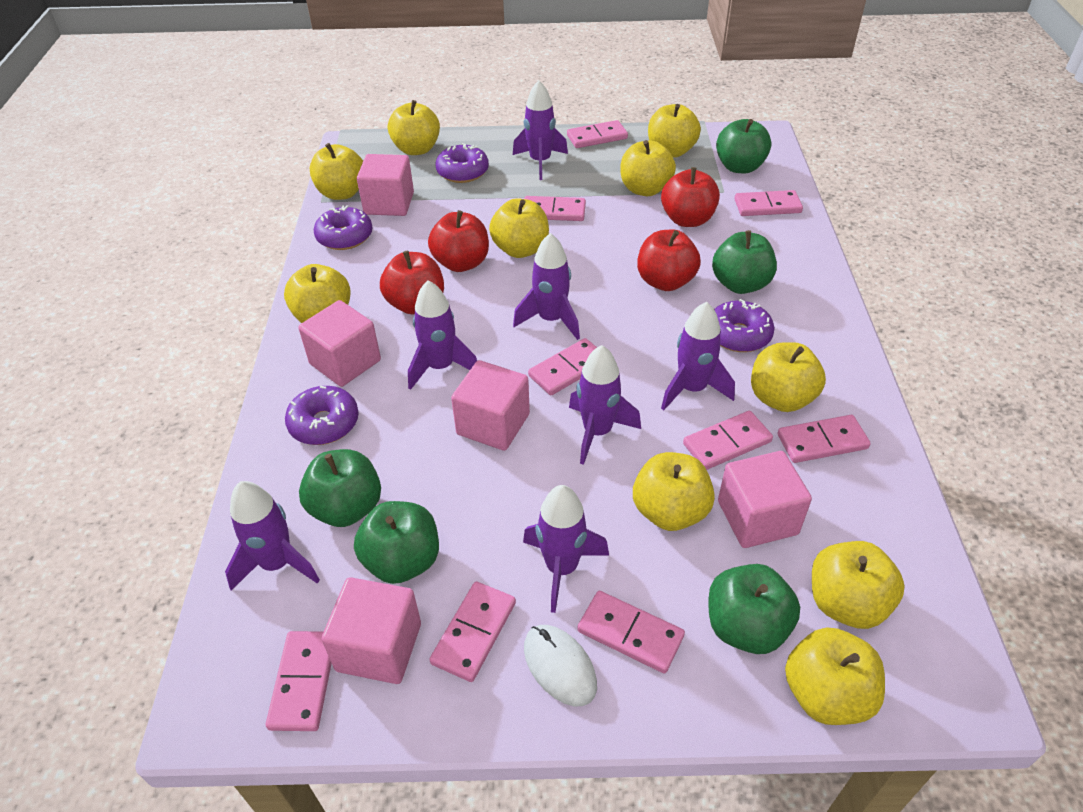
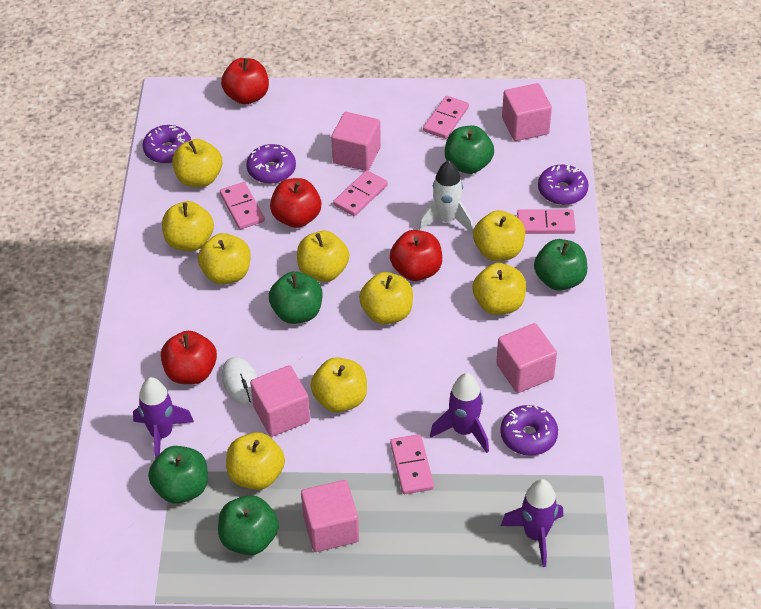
pink domino: [266,631,332,731] [429,581,516,682] [524,196,586,221] [528,338,597,395] [567,120,628,148] [577,591,685,673] [683,411,773,470] [734,190,803,216] [778,415,871,463] = 9 -> [220,182,265,230] [333,170,388,216] [390,434,434,494] [423,96,469,139] [517,210,575,234] = 5
purple rocket: [225,481,320,591] [408,280,477,390] [513,80,568,180] [513,233,580,340] [523,485,609,613] [569,345,641,465] [661,302,735,410] = 7 -> [133,377,194,458] [430,373,489,453] [501,479,563,567] = 3
white rocket: none = 0 -> [419,160,473,234] = 1
yellow apple: [284,264,351,323] [310,143,363,200] [388,100,440,155] [489,198,549,258] [621,140,676,196] [633,452,715,531] [648,104,701,158] [751,342,826,412] [785,627,885,725] [812,541,905,629] = 10 -> [162,201,214,251] [172,139,222,187] [198,233,251,285] [226,432,285,490] [297,231,349,282] [310,357,367,413] [359,272,413,324] [472,263,526,315] [473,210,525,261] = 9

